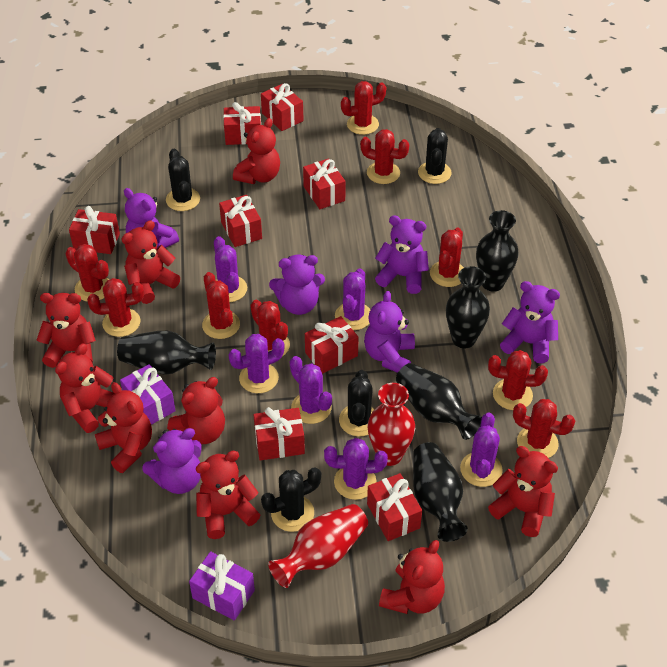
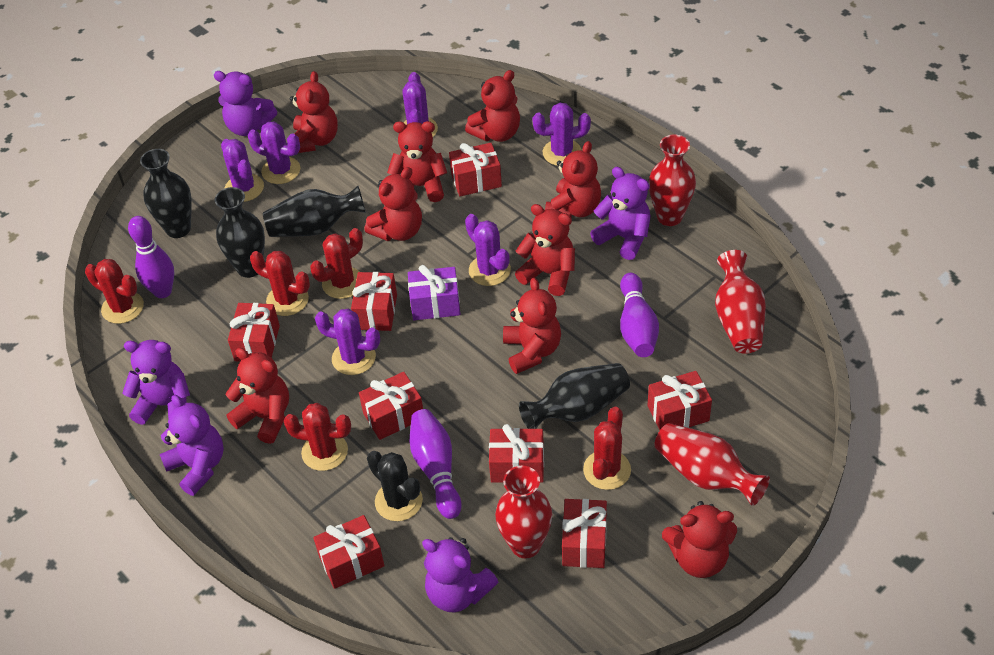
black cactus: [166,149,200,211] [261,467,321,532] [339,370,374,436] [418,128,452,184] = 4 -> [367,451,423,521] = 1
black vase: [117,331,216,375] [396,363,482,440] [413,442,468,542] [446,266,490,348] [476,210,519,292] = 5 -> [140,149,192,238] [215,187,265,278] [263,186,366,237] [519,363,630,429] = 4
purple bowling pin: none = 0 -> [128,216,174,298] [410,409,461,519] [620,273,659,357] = 3
purple gift: [120,364,176,425] [189,551,255,621] = 2 -> [408,265,460,320] = 1
purple teddy bear: [124,188,179,248] [142,428,202,494] [269,255,325,315] [364,291,415,373] [375,215,429,294] [500,281,560,363] = 6 -> [122,340,190,425] [160,395,224,496] [214,71,277,136] [422,537,498,612] [590,167,651,260] = 5
red cactus: [66,244,109,302] [87,278,144,337] [202,272,240,339] [250,300,290,356] [341,81,387,135] [360,129,409,184] [430,228,464,287] [488,350,548,410] [513,399,575,458] = 9 -> [85,259,144,324] [250,251,310,316] [284,403,351,471] [310,228,363,299] [583,407,631,490] = 5
red vase: [268,504,368,588] [368,383,415,466] = 2 -> [495,466,552,559] [649,134,696,226] [654,423,770,506] [715,250,766,354] = 4

